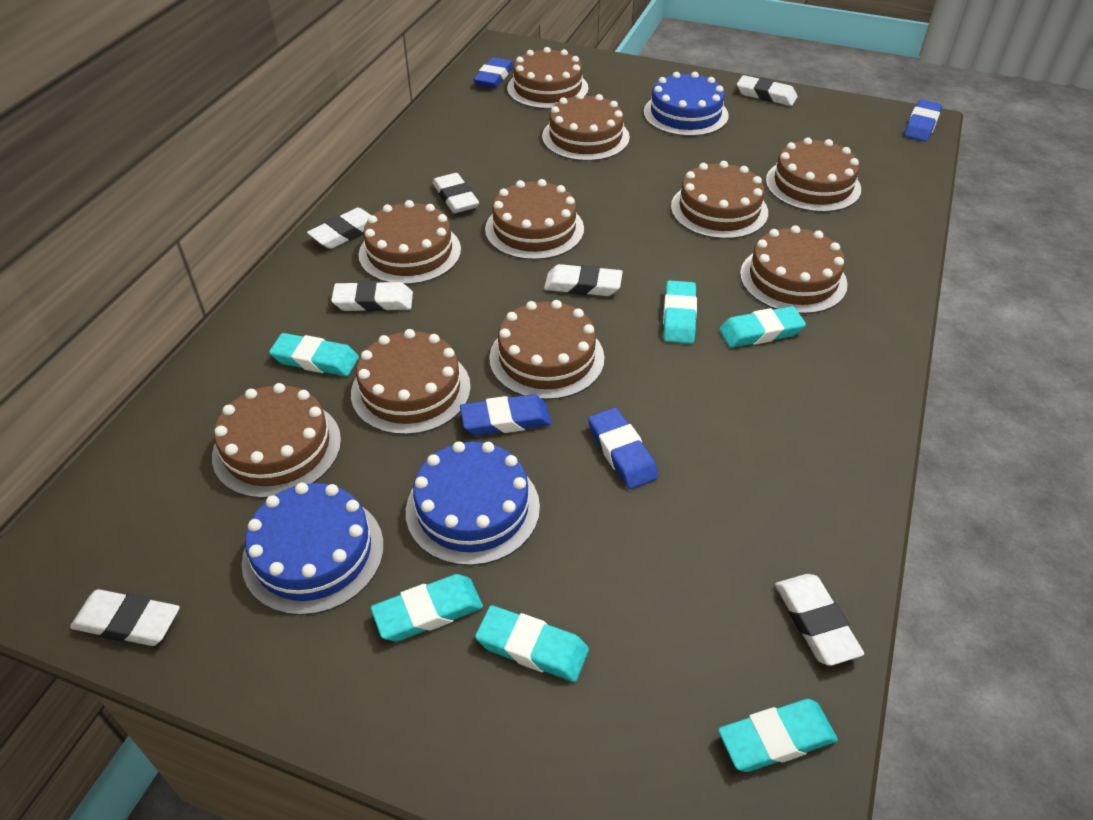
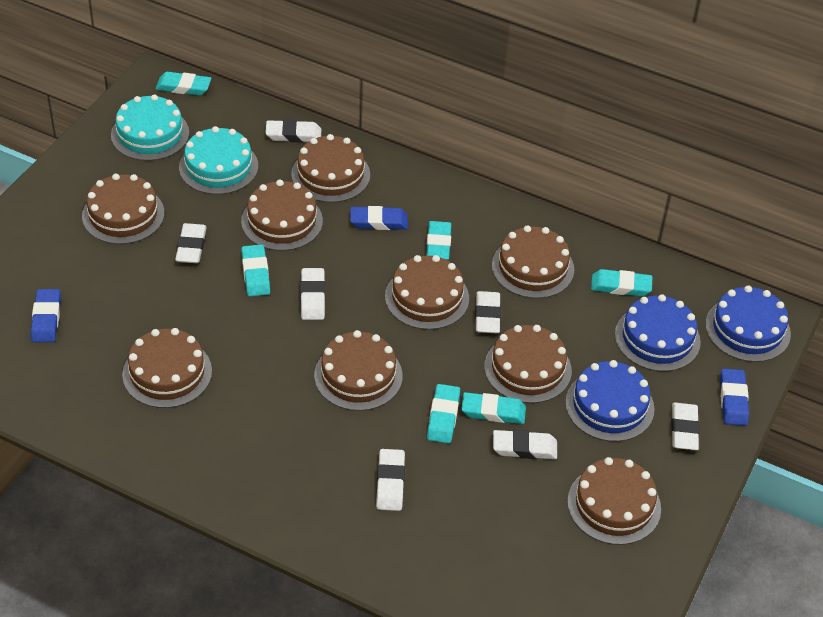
blue eraser: [460,394,551,436] [473,57,514,88] [588,408,658,489] [904,100,942,141] = 4 -> [31,289,61,342] [350,206,408,230] [720,368,749,426] = 3
brown cake: [212,383,341,498] [351,329,471,435] [359,200,461,285] [485,179,584,260] [489,300,604,400] [507,47,589,109] [542,93,630,161] [671,161,768,239] [740,225,848,314] [766,137,861,212] = 10 -> [82,174,164,244] [122,328,212,408] [241,180,323,251] [291,134,370,203] [314,330,403,411] [385,255,469,330] [484,325,572,403] [492,225,574,298] [567,457,661,545] = 9
turquoise cake: none = 0 -> [111,94,189,161] [179,126,258,195] = 2

